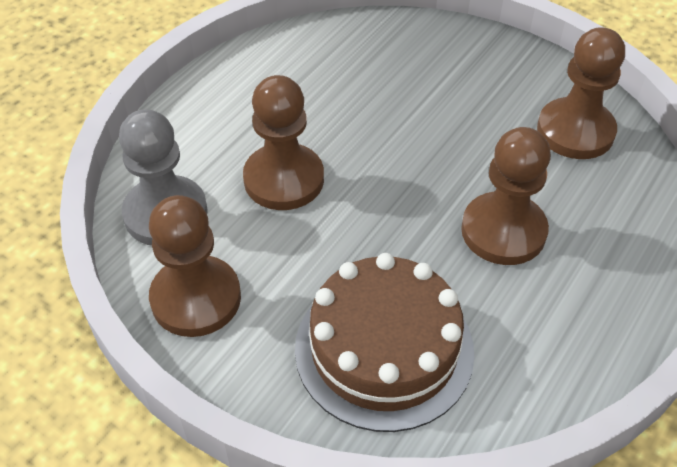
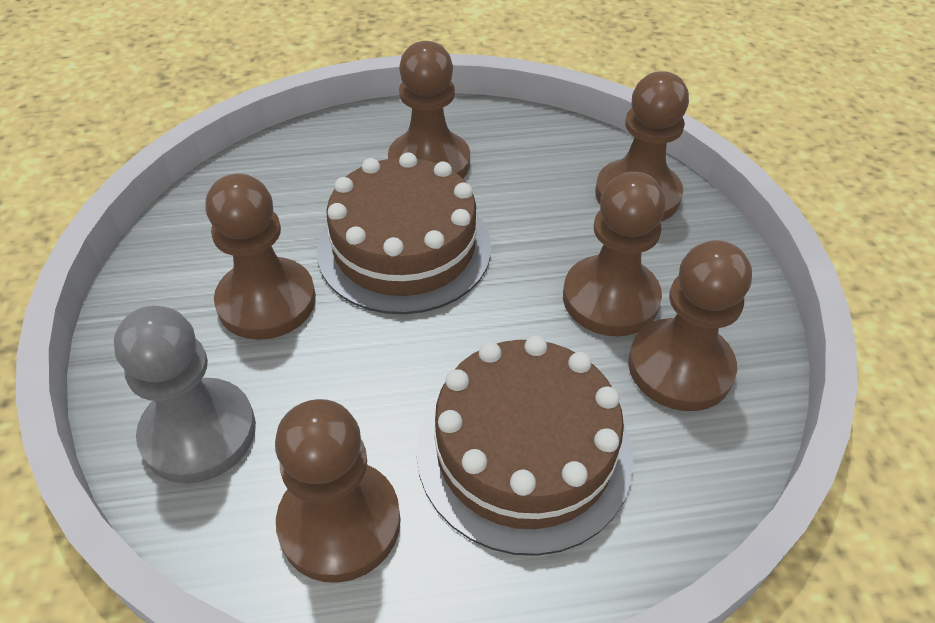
brown cake: [295,253,475,432] = 1 -> [317,152,491,314] [416,336,633,556] = 2
brown pawn: [149,195,241,337] [243,75,324,210] [461,127,551,265] [537,27,625,159] = 4 -> [205,173,316,340] [275,399,400,583] [388,41,470,179] [563,172,666,336] [595,71,689,222] [628,240,752,411] = 6

